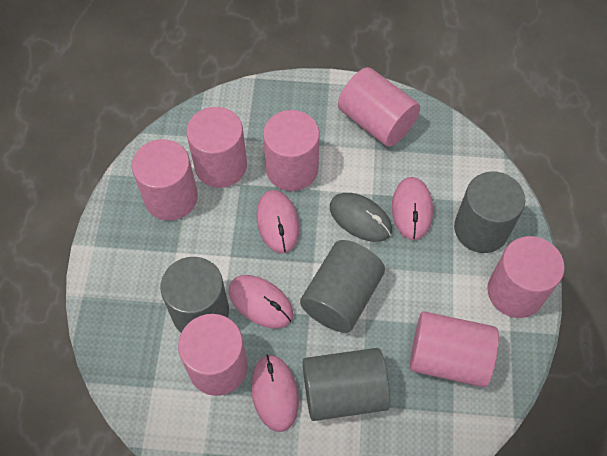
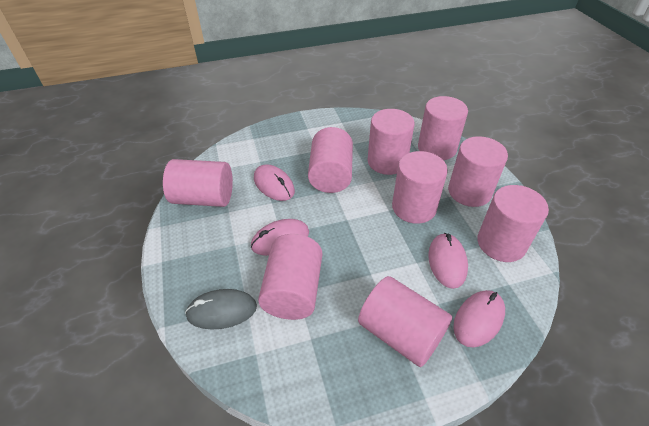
grey cylinder: [160,257,229,333] [300,240,385,333] [303,348,390,421] [454,172,526,253] = 4 -> none = 0
pink cylinder: [132,139,198,221] [178,314,248,396] [186,107,247,188] [263,110,320,191] [338,67,420,147] [410,311,499,387] [487,236,565,318] = 7 -> [163,159,233,207] [258,234,322,320] [308,127,353,193] [358,276,452,367] [368,109,415,175] [392,151,448,224] [418,96,468,160] [448,136,508,207] [477,185,549,262] = 9

